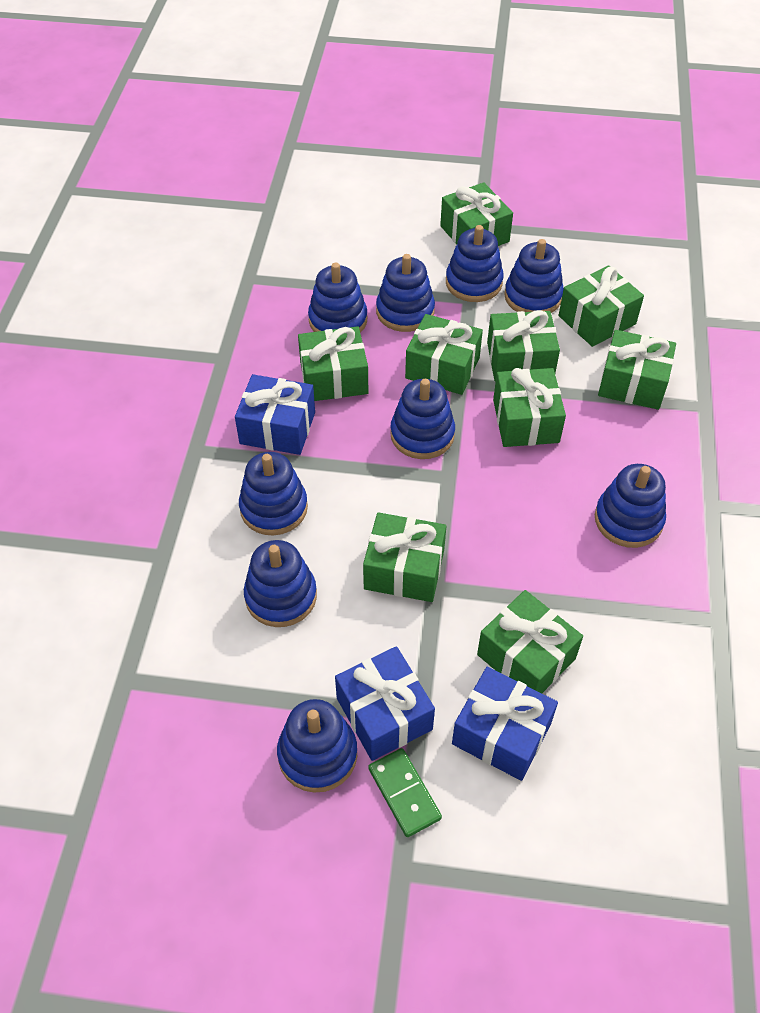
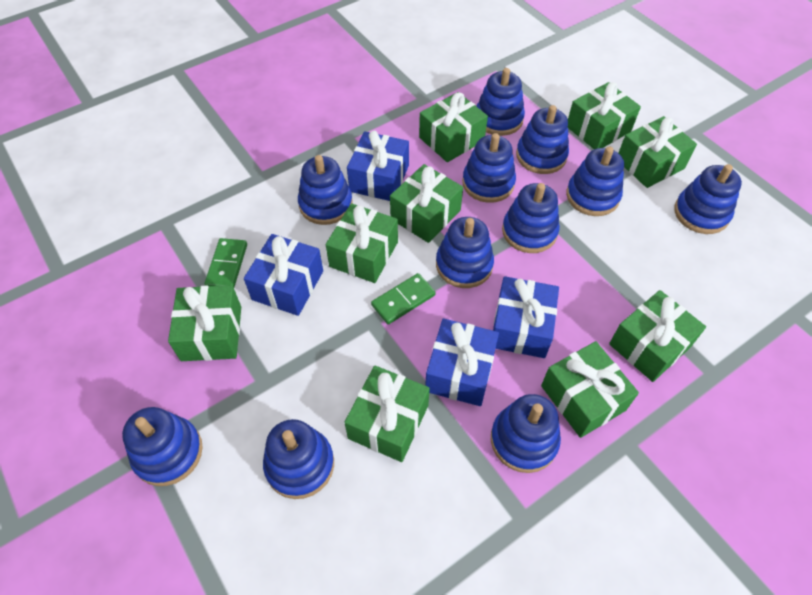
blue gift: [235,374,315,455] [335,646,435,761] [452,667,558,781] = 3 -> [244,234,323,316] [347,131,409,201] [425,318,499,406] [493,276,559,358] = 4
blue stacking toy: [239,452,308,535] [244,540,317,627] [277,699,357,793] [308,263,367,333] [376,254,435,332] [390,379,455,459] [446,225,504,302] [504,239,564,313] [595,464,666,548] = 9 -> [122,407,203,486] [263,419,334,499] [298,155,353,225] [436,217,494,288] [462,133,516,203] [476,68,525,136] [491,394,561,473] [502,183,560,253] [516,105,569,174] [566,147,624,216] [674,164,742,234] = 11
green domino: [368,748,442,837] = 1 -> [204,238,247,287] [371,273,435,324] = 2

